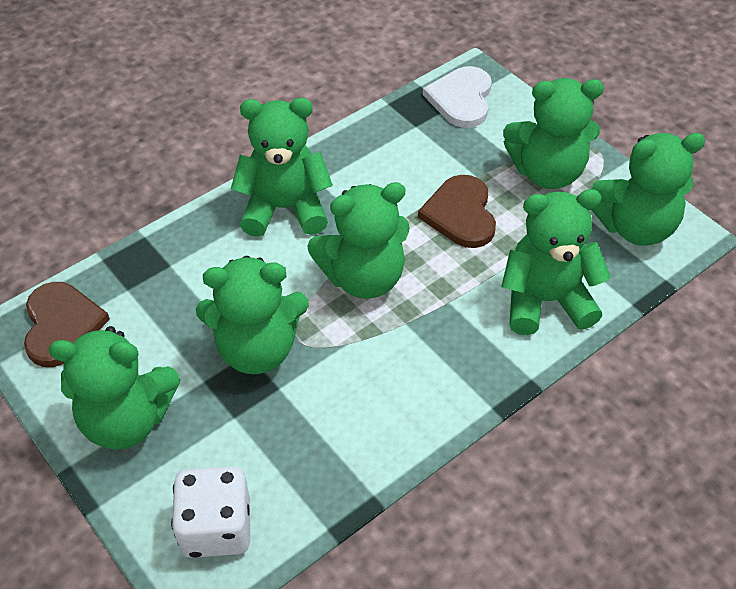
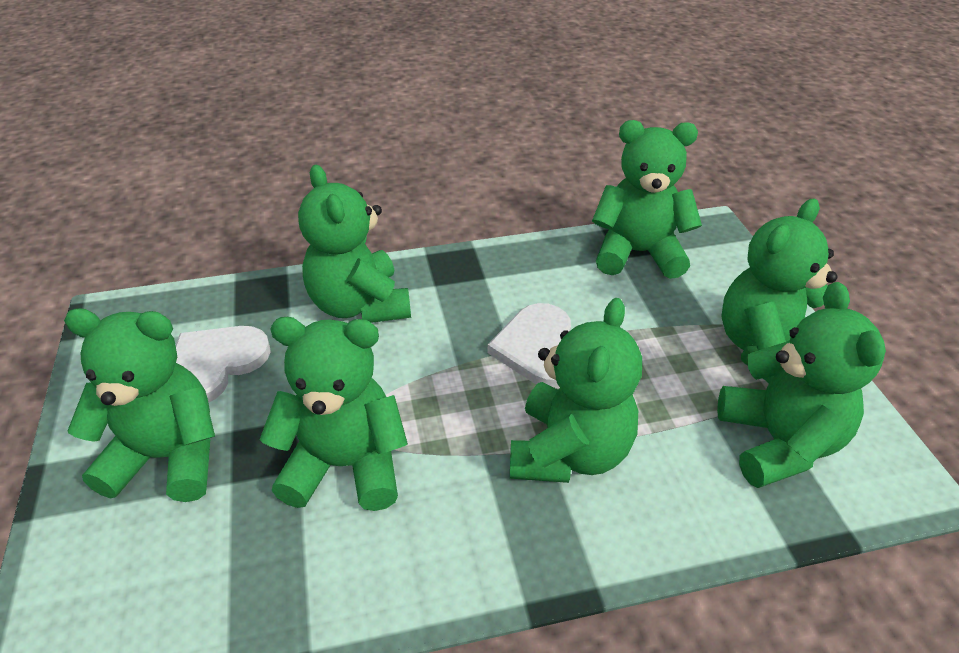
brown heart: [24,282,110,367] [418,175,496,248] = 2 -> none = 0
white dice: [171,466,250,558] = 1 -> none = 0
white heart: [423,66,492,128] = 1 -> [176,326,271,403] [488,303,571,389] = 2

